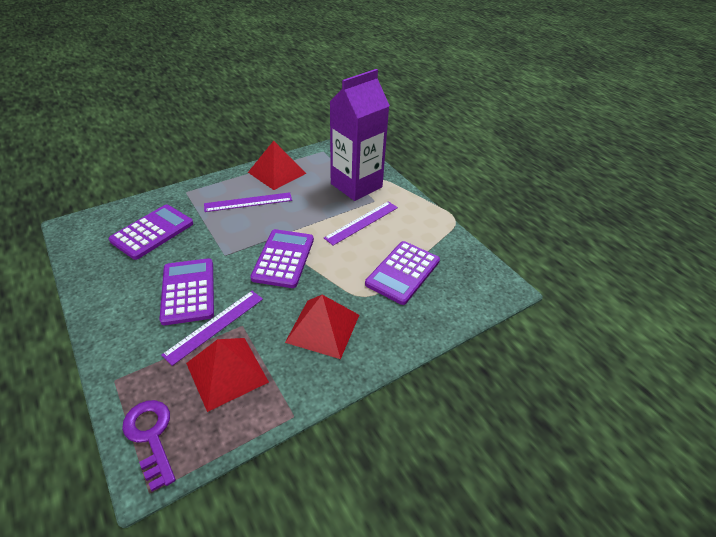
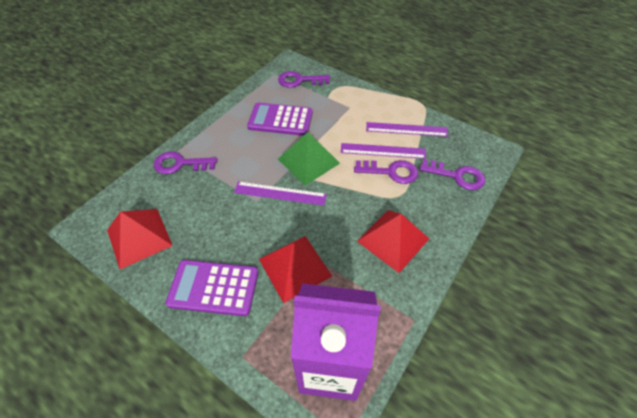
green pyramid: none = 0 -> [278,132,340,186] = 1
purple calculator: [109,205,193,260] [160,258,214,325] [250,229,314,288] [365,241,440,305] = 4 -> [166,260,258,316] [247,103,313,136] = 2
purple key: [122,400,176,491] = 1 -> [154,151,217,174] [278,71,330,88] [354,160,418,184] [420,159,485,190] = 4

